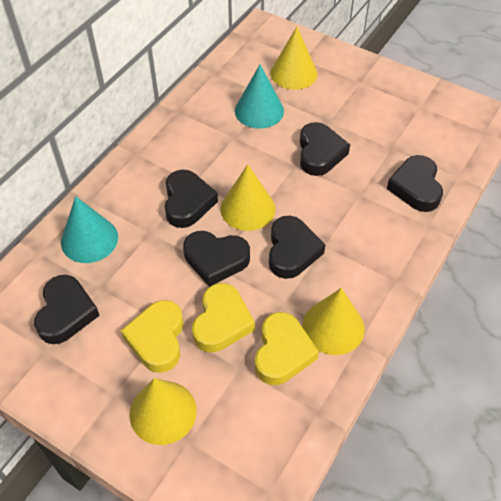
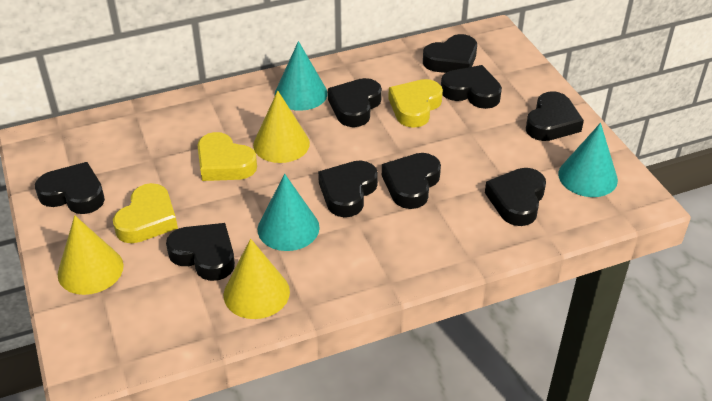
black heart: [34,275,100,344] [165,170,218,228] [183,231,250,287] [269,216,325,279] [300,122,350,176] [386,155,443,212] = 6 -> [35,162,105,214] [166,223,235,281] [318,160,378,217] [328,78,382,127] [382,153,441,209] [423,34,477,73] [441,65,502,109] [485,168,546,226] [526,91,584,141] = 9
turquoise cone: [61,196,118,263] [235,65,284,129] = 2 -> [258,174,320,251] [274,41,328,111] [558,123,618,197] = 3
yellow cone: [129,378,197,445] [220,164,275,231] [270,27,317,90] [303,288,364,355] = 4 -> [58,215,124,295] [223,239,290,319] [253,90,310,163] = 3

